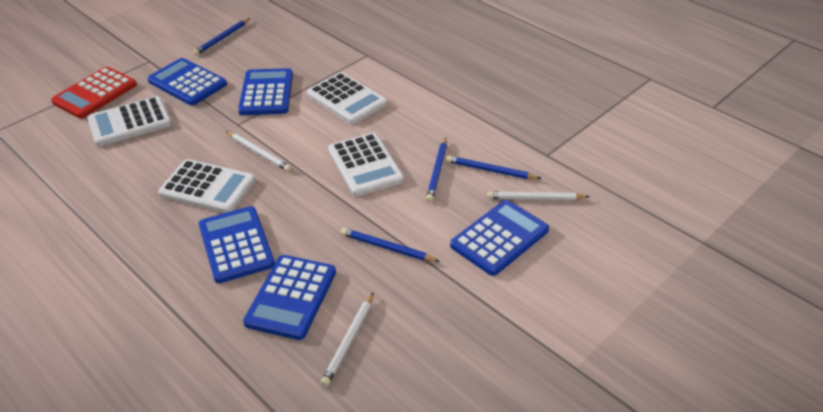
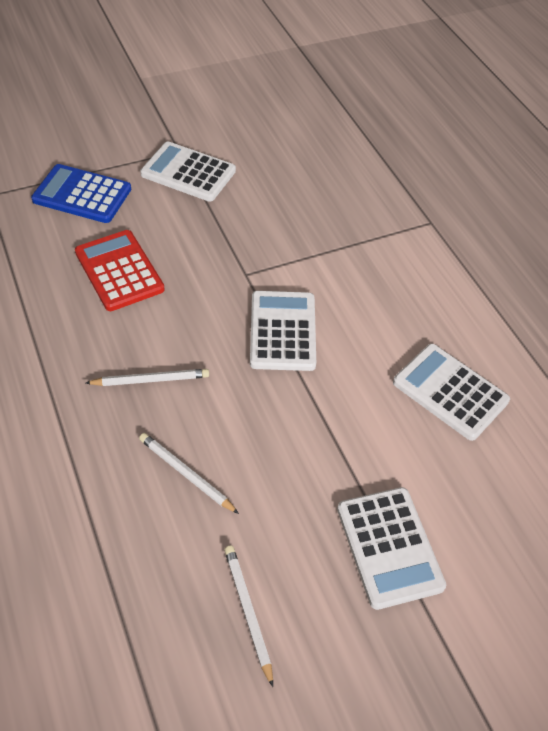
blue calculator: [148,58,227,106] [198,206,275,283] [238,68,293,115] [243,255,336,340] [450,200,549,276] = 5 -> [31,164,131,223] = 1
blue pencil: [193,18,250,56] [341,228,440,262] [426,137,447,202] [446,155,542,179] = 4 -> none = 0

